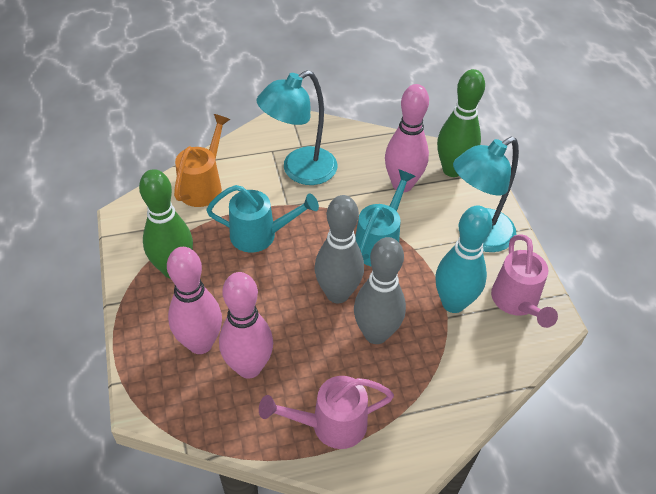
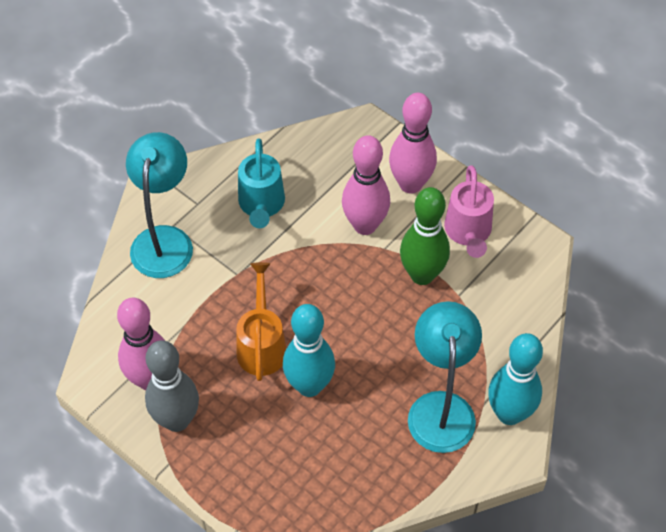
green bowling pin: [139,169,193,279] [437,69,485,177] = 2 -> [400,187,450,285] = 1
grey bowling pin: [315,195,364,303] [354,237,406,344] = 2 -> [145,340,199,432] = 1
pink watering can: [259,376,394,449] [491,234,558,328] = 2 -> [444,165,494,258] = 1
turquoise bowling pin: [435,206,492,313] = 1 -> [283,304,335,397] [488,333,543,425] = 2
turquoise watering can: [206,185,319,253] [355,169,416,267] = 2 -> [238,138,285,228] = 1

